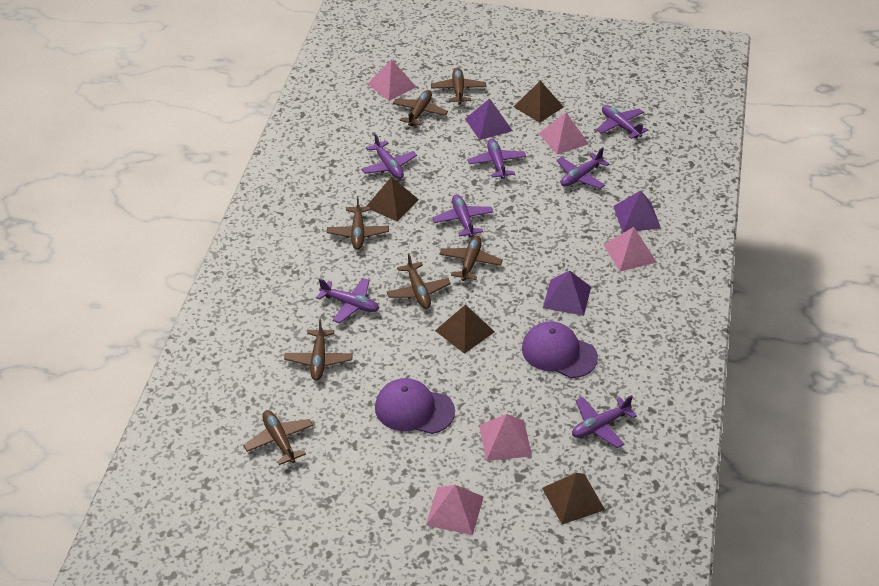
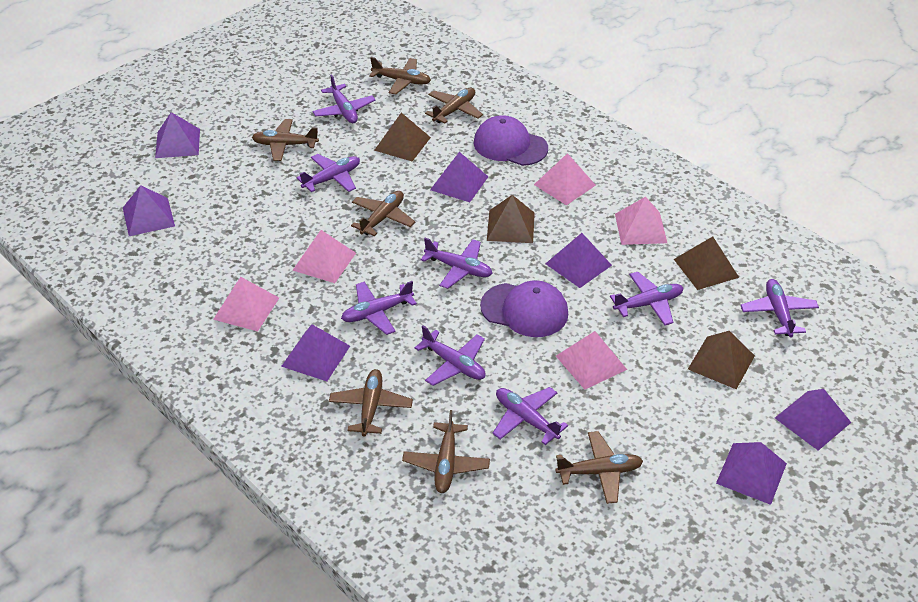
purple plane: [316,278,379,323] [361,133,417,179] [432,194,493,237] [467,139,526,179] [556,147,609,189] [572,395,637,448] [596,105,648,139] = 7 -> [296,154,360,192] [313,74,375,123] [341,281,417,335] [415,325,486,386] [421,238,492,289] [493,387,568,445] [610,272,683,326] [740,279,819,337] = 8
purple pyramid: [465,98,513,140] [543,271,591,316] [613,190,661,232] = 3 -> [123,185,175,236] [155,112,200,158] [281,325,350,381] [430,152,488,202] [545,233,612,288] [716,442,787,505] [775,389,851,451] = 7

